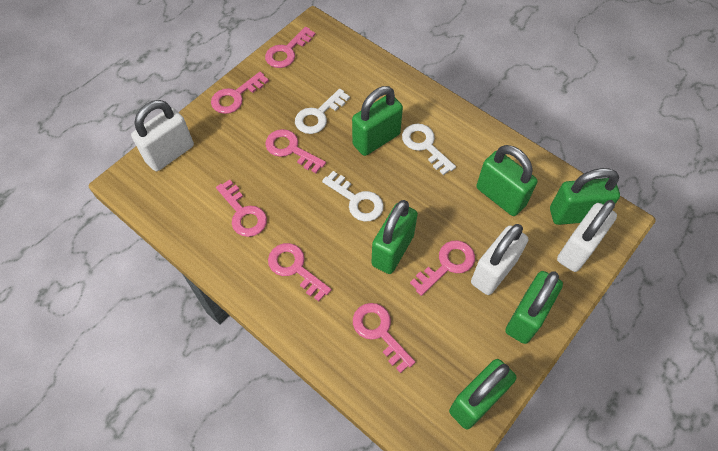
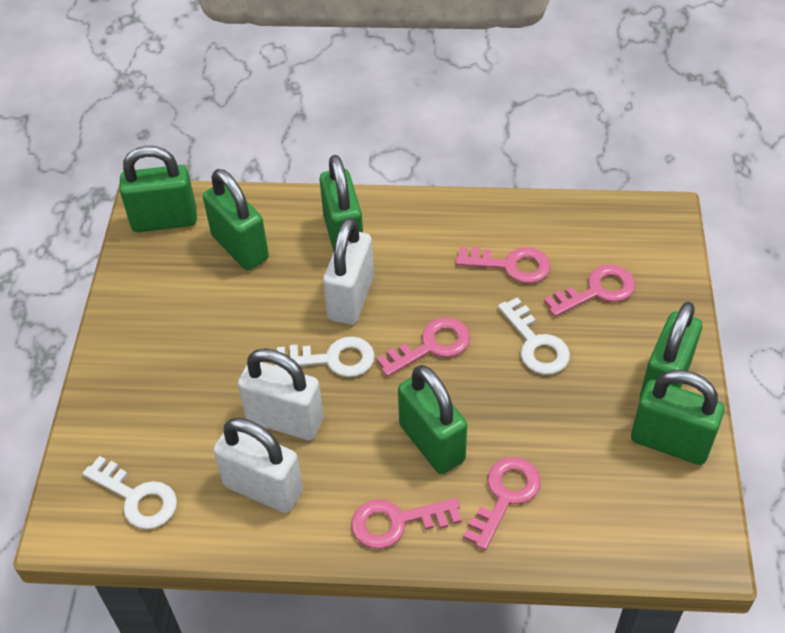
pink key: [211,72,269,114] [216,180,267,237] [265,27,316,68] [265,129,326,173] [268,243,331,301] [353,303,415,373] [410,240,475,296] = 7 -> [351,498,462,549] [377,317,470,377] [456,247,551,284] [463,457,541,550] [544,265,635,317] = 5

